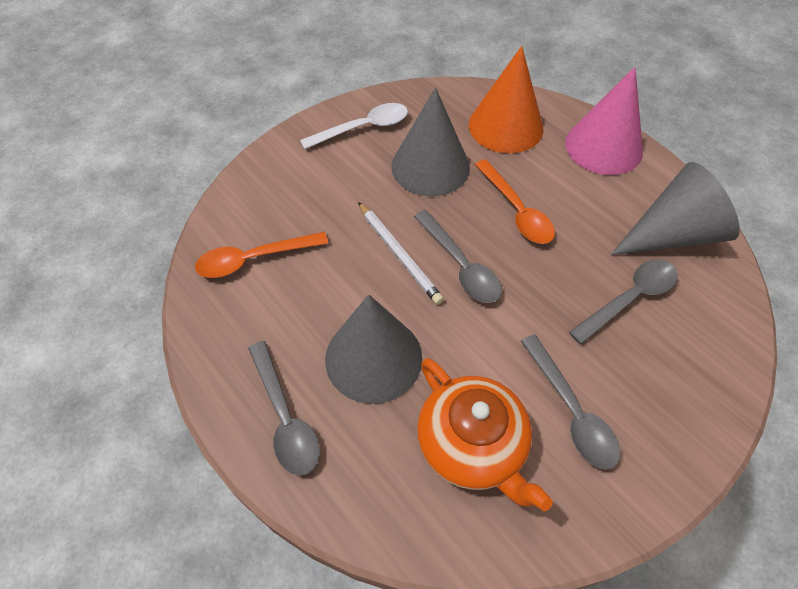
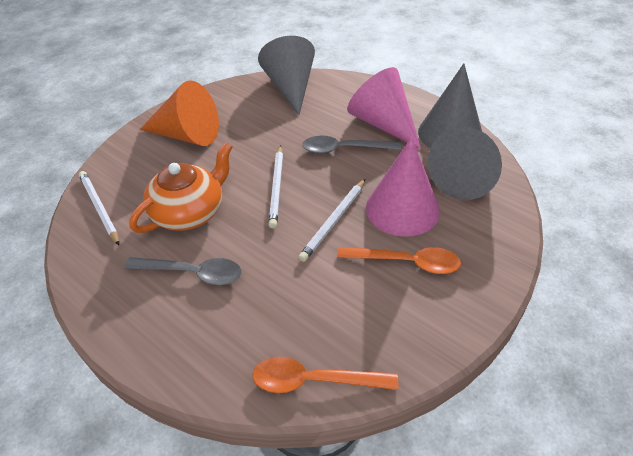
grey spoon: [248,341,320,475] [414,210,502,303] [521,335,620,470] [569,260,678,344] = 4 -> [124,257,242,285] [302,136,402,154] = 2
pink cone: [565,67,643,175] = 1 -> [347,67,421,149] [366,137,440,237] = 2
white pencil: [358,202,444,304] = 1 -> [79,171,119,245] [268,145,283,228] [298,179,365,262] = 3
white spoon: [300,103,408,150] = 1 -> none = 0

